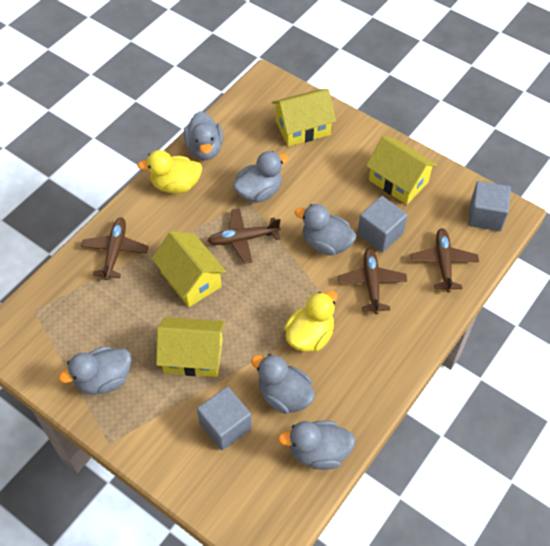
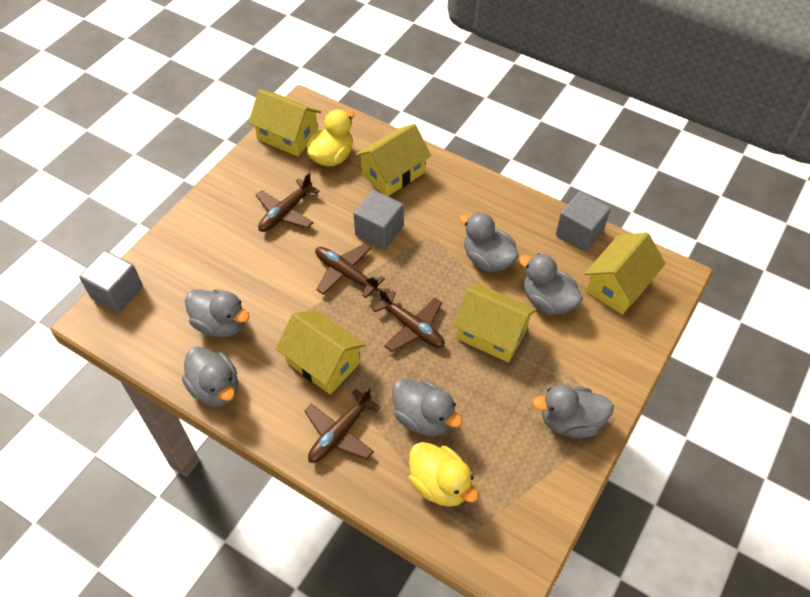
yellow house: [151,231,226,307] [156,317,225,377] [272,89,336,146] [366,136,437,205] = 4 -> [248,90,321,157] [276,310,365,394] [355,124,431,196] [452,284,537,363] [584,232,666,315] = 5

